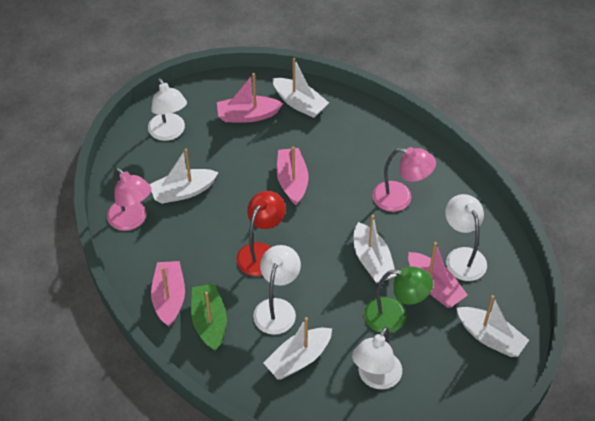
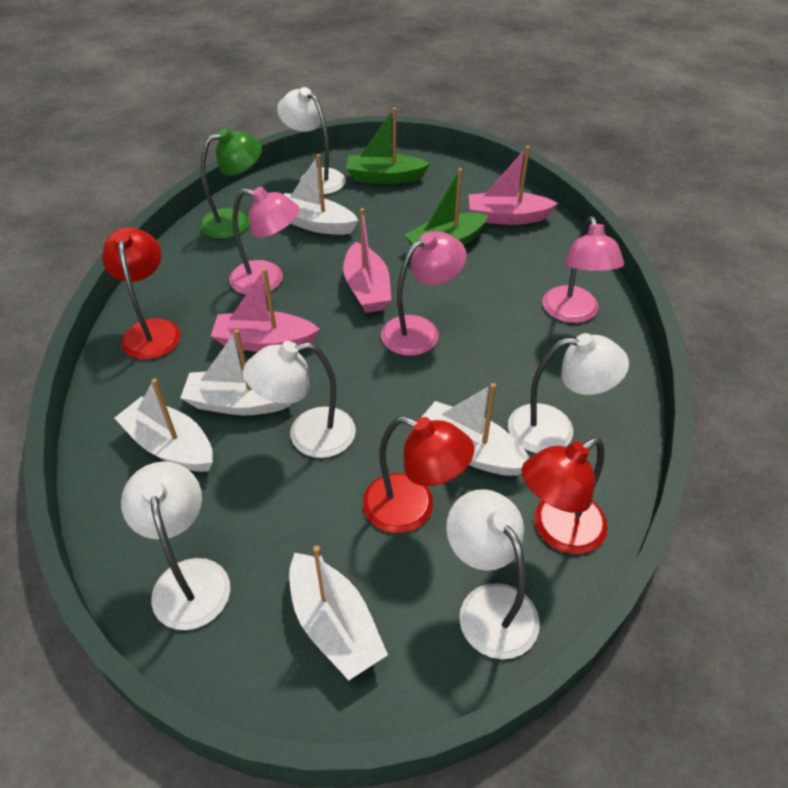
green boat: [191,284,227,351] = 1 -> [346,108,430,184] [404,168,488,246] = 2
pink boat: [151,261,185,327] [217,73,283,122] [277,146,308,206] [408,242,468,308] = 4 -> [211,268,320,352] [343,208,391,313] [469,146,558,225] = 3
pink lamp: [107,167,152,231] [372,147,436,212] = 2 -> [229,187,300,295] [381,231,467,356] [542,216,624,323] = 3
red lamp: [236,191,286,276] = 1 -> [102,227,181,360] [363,416,474,533] [522,437,608,554] = 3
white lamp: [148,78,187,141] [253,245,301,335] [352,327,402,389] [445,194,487,281] = 4 -> [121,461,230,630] [243,341,356,458] [277,87,346,194] [446,489,540,659] [508,333,629,453] = 5

